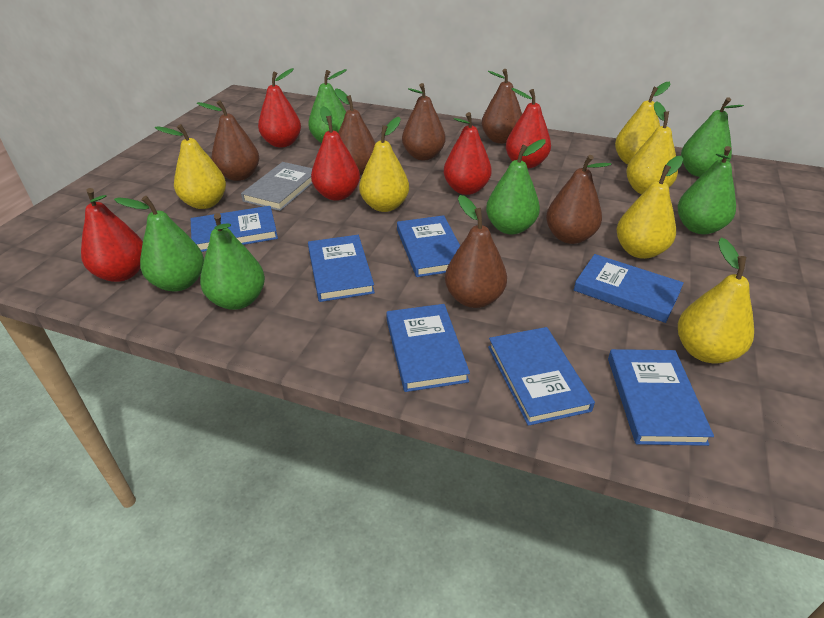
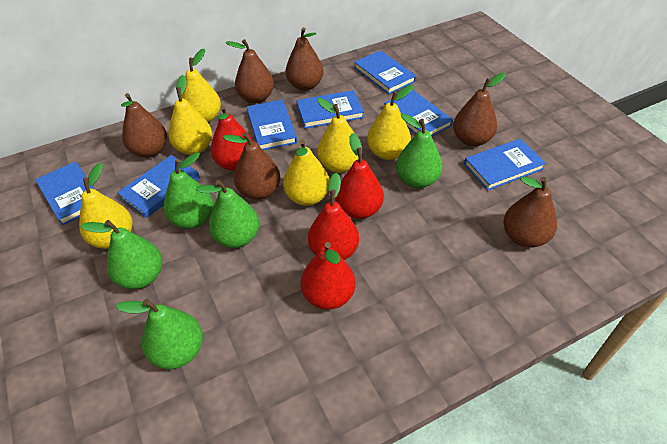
green pear: [114,196,204,292] [200,213,265,310] [308,69,347,143] [486,139,546,234] [678,146,736,234] [681,97,744,177] = 6 -> [81,220,162,289] [116,299,203,369] [164,152,213,229] [195,180,259,248] [396,113,443,188] = 5
grey book: [241,162,313,211] = 1 -> none = 0
red pear: [81,188,143,282] [258,68,301,147] [311,106,360,201] [444,112,492,195] [506,88,551,168] = 5 -> [211,105,253,171] [301,242,355,310] [308,173,359,260] [336,133,384,219] = 4

